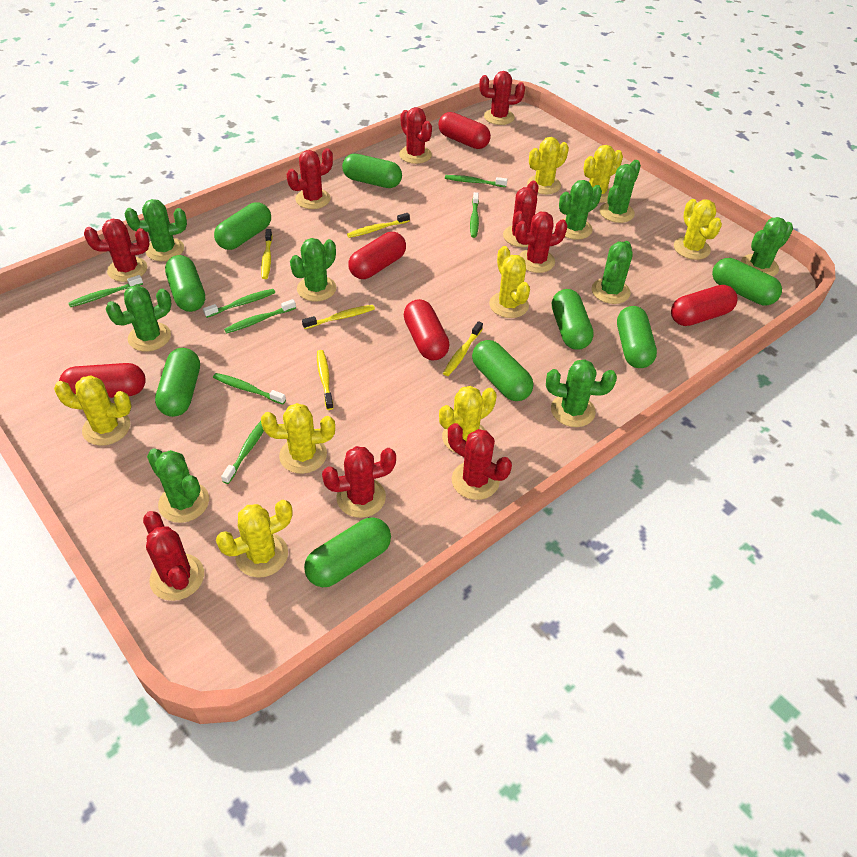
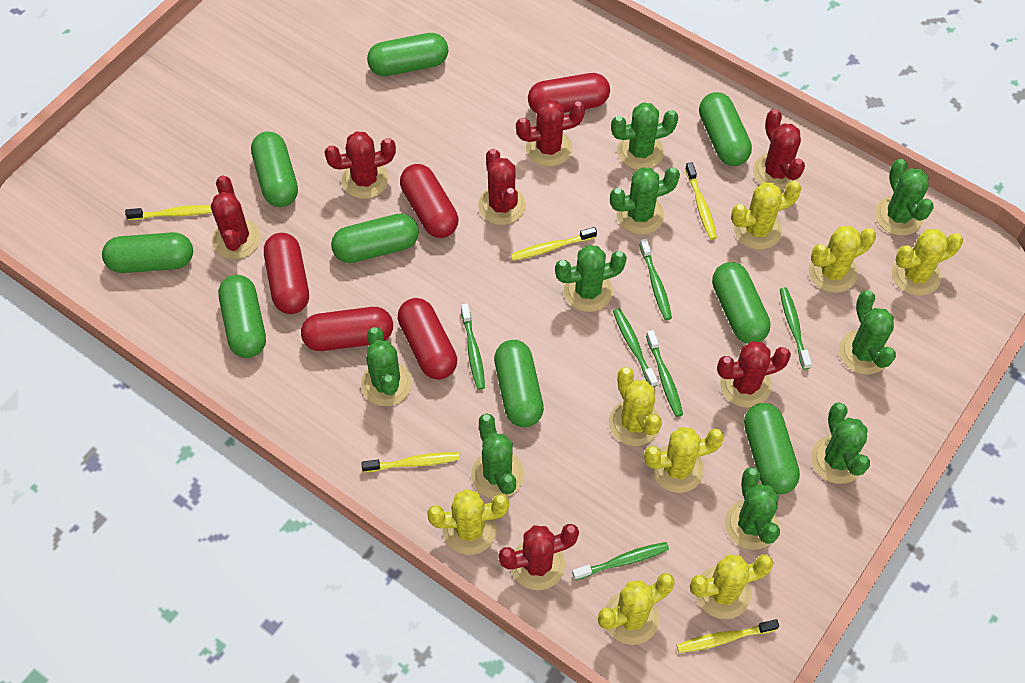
green toothbrush: [68,275,143,307] [203,289,275,318] [213,373,286,405] [221,421,264,484] [224,299,296,333] [445,175,508,187] [470,192,479,238] = 7 -> [461,303,485,390] [572,542,669,580] [613,308,658,387] [639,238,672,320] [646,330,683,417] [780,287,812,370] = 6
red cactus: [84,219,149,282] [143,511,204,601] [287,148,333,209] [322,446,396,518] [399,107,432,164] [448,423,512,500] [479,71,525,125] [503,181,538,247] [515,212,568,273] = 9 -> [211,176,261,259] [324,131,396,199] [478,149,526,225] [498,524,579,590] [516,99,585,167] [717,341,791,408] [753,109,805,191] = 7

